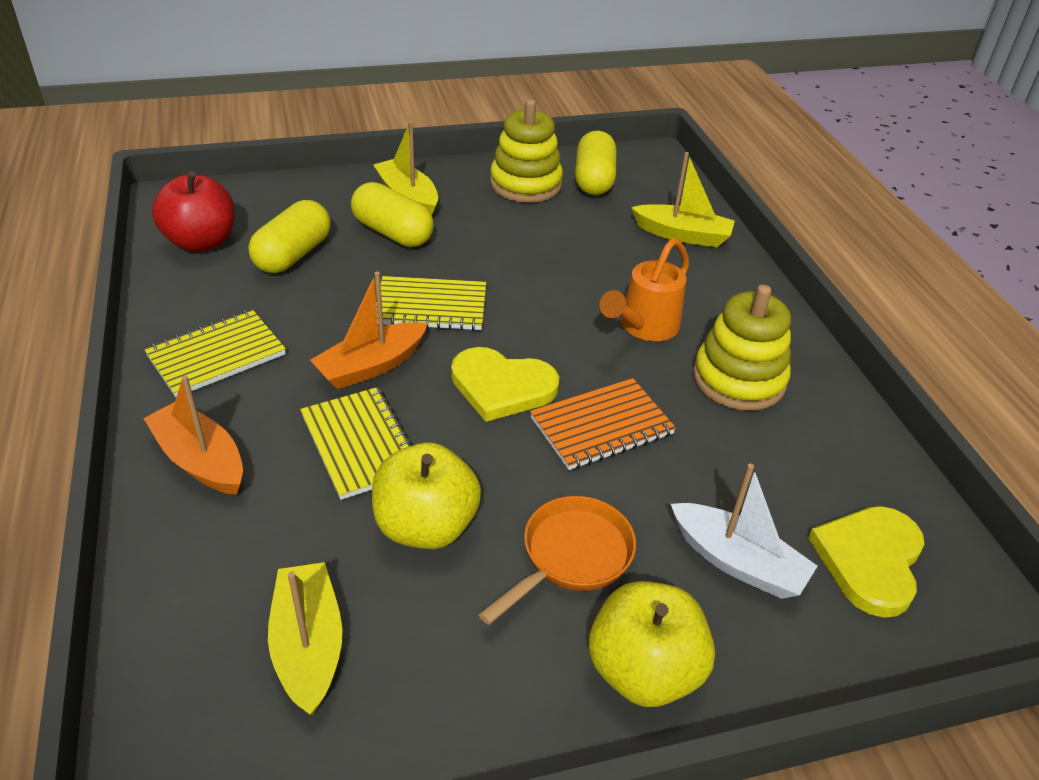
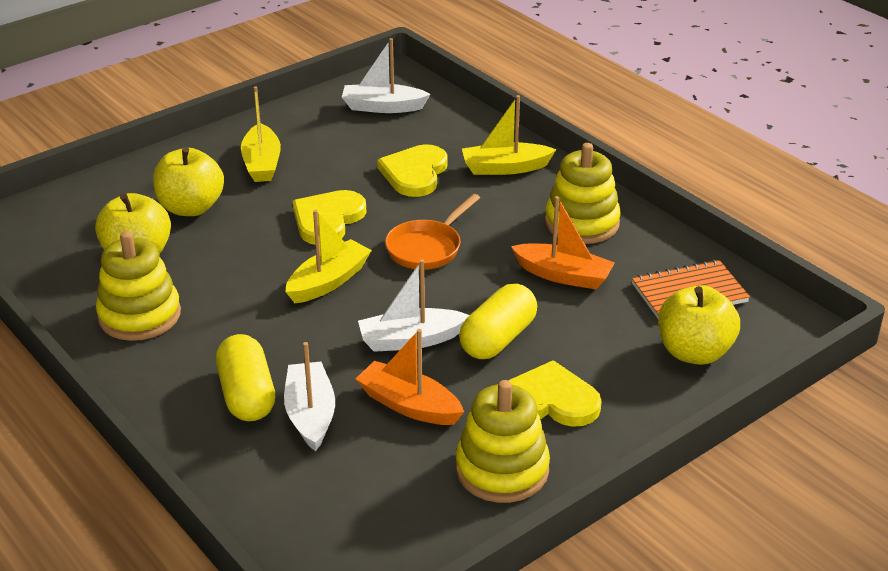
orange watering can: [600,238,689,341] = 1 -> none = 0
red apple: [152,171,235,252] = 1 -> none = 0
white boat: [671,464,818,599] = 1 -> [284,342,335,451] [342,38,431,113] [358,259,469,352] = 3
yellow apple: [372,443,481,549] [589,581,715,707] = 2 -> [95,193,171,254] [153,147,224,216] [658,285,740,365] = 3
yellow capsule: [248,200,331,273] [351,182,434,247] [575,131,616,195] = 3 -> [216,334,275,421] [459,284,537,359] = 2
yellow heart: [451,347,559,422] [808,506,924,618] = 2 -> [292,190,366,245] [377,144,448,197] [508,360,602,427] = 3
yellow notebook: [144,310,286,397] [300,387,413,500] [376,276,486,331] = 3 -> none = 0
yellow stacking toy: [490,99,563,203] [693,285,791,411] = 2 -> [96,231,181,341] [456,380,550,503] [545,143,621,244] = 3

